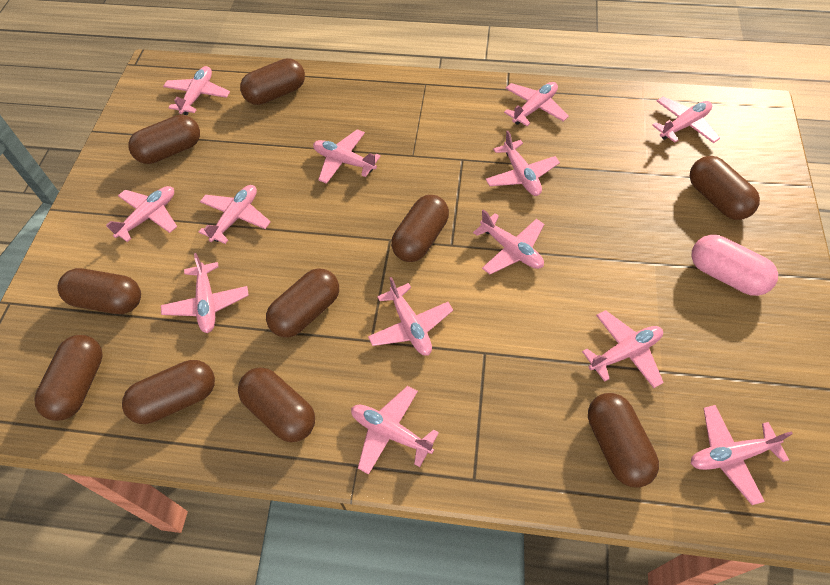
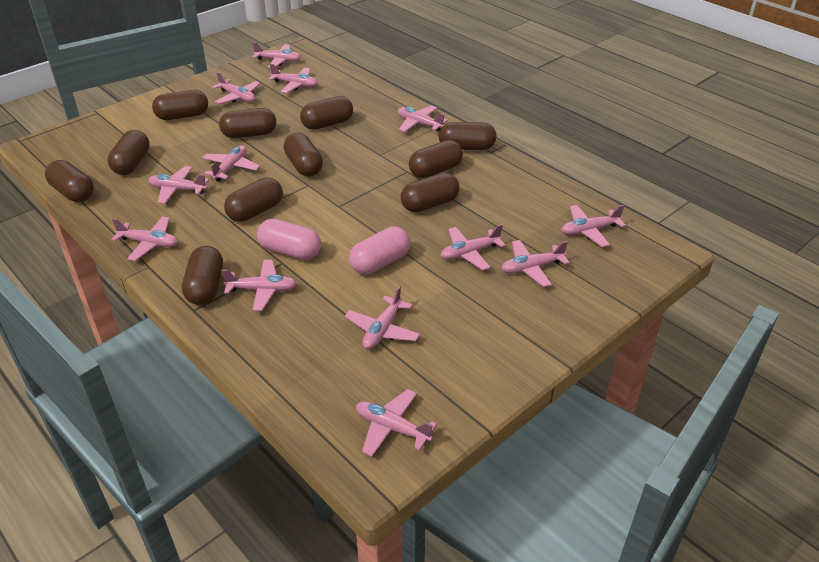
brown capsule: [34,335,102,421] [58,268,141,314] [122,360,215,424] [128,115,200,164] [238,367,315,442] [240,58,305,105] [266,268,339,338] [391,195,449,262] [588,393,659,488] [690,156,760,220] = 10 -> [45,160,94,202] [108,130,150,175] [152,90,208,120] [182,246,223,305] [219,108,276,138] [224,178,283,222] [284,133,323,177] [300,96,353,130] [401,173,460,212] [409,140,463,178] [439,122,497,150] = 11
pink capsule: [691,235,778,296] = 1 -> [257,219,321,260] [349,226,410,274] = 2

